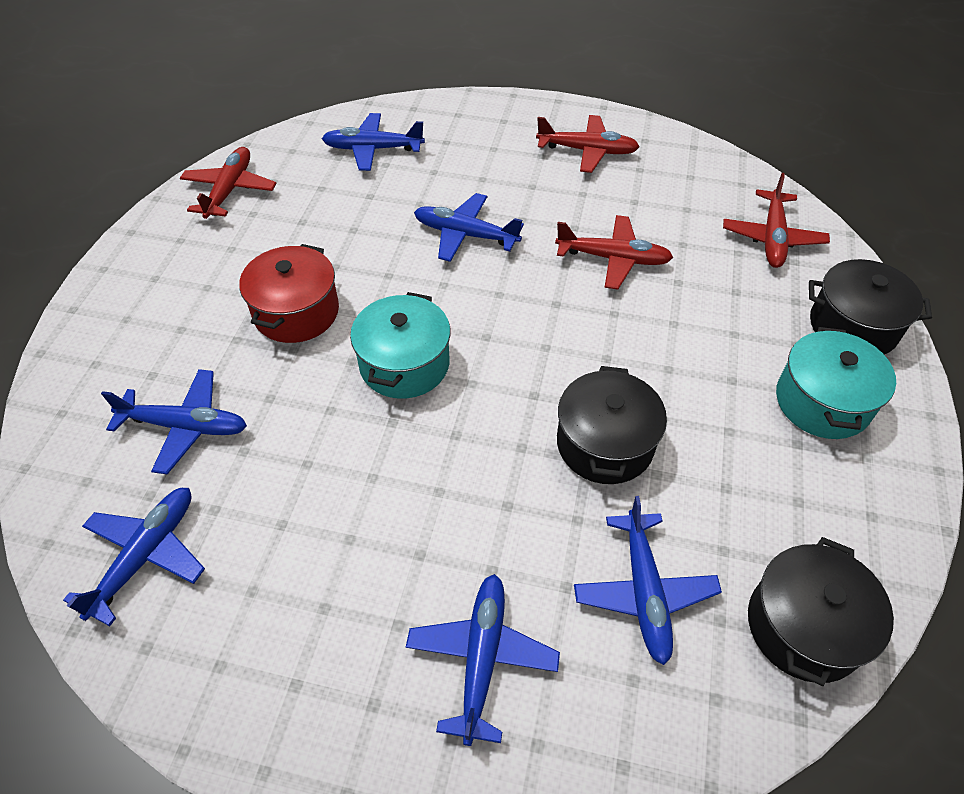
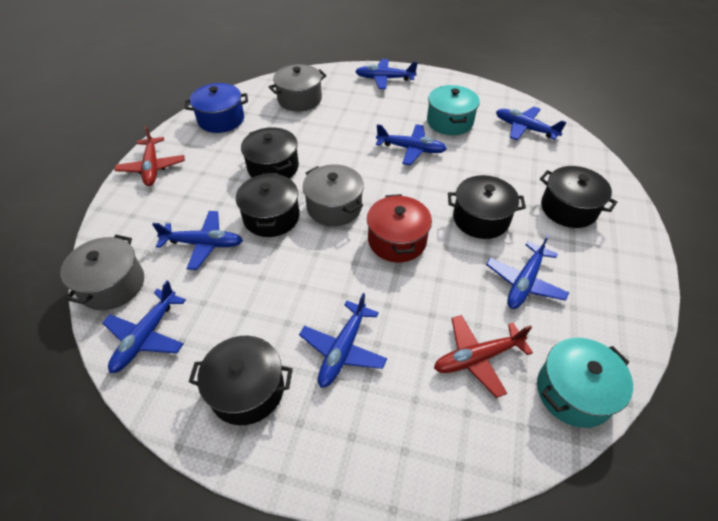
black pot: [557,366,667,484] [748,537,894,686] [809,259,932,354] = 3 -> [189,336,293,425] [236,173,300,237] [241,127,299,179] [448,175,526,239] [540,166,617,228] = 5
blue plane: [63,488,205,626] [101,369,247,474] [322,113,425,171] [406,574,560,746] [414,193,524,262] [574,496,722,665] = 6 -> [102,281,186,373] [152,211,243,270] [299,293,387,388] [355,59,418,89] [376,124,447,165] [486,234,569,309] [496,107,567,141] = 7
blue pot: none = 0 -> [185,83,248,133] = 1
grey pot: none = 0 -> [60,235,144,310] [269,64,327,112] [303,164,364,226] = 3
red plane: [180,147,277,219] [536,115,640,173] [555,215,674,290] [723,173,830,268] = 4 -> [114,126,185,186] [434,315,533,398] = 2

